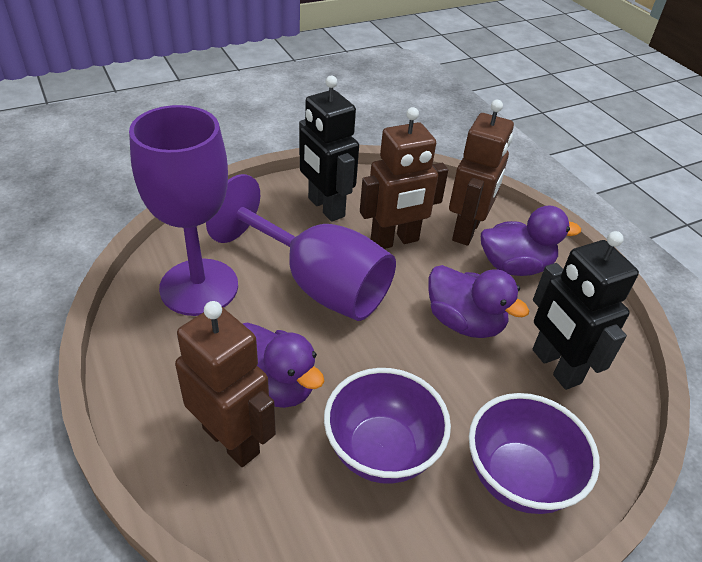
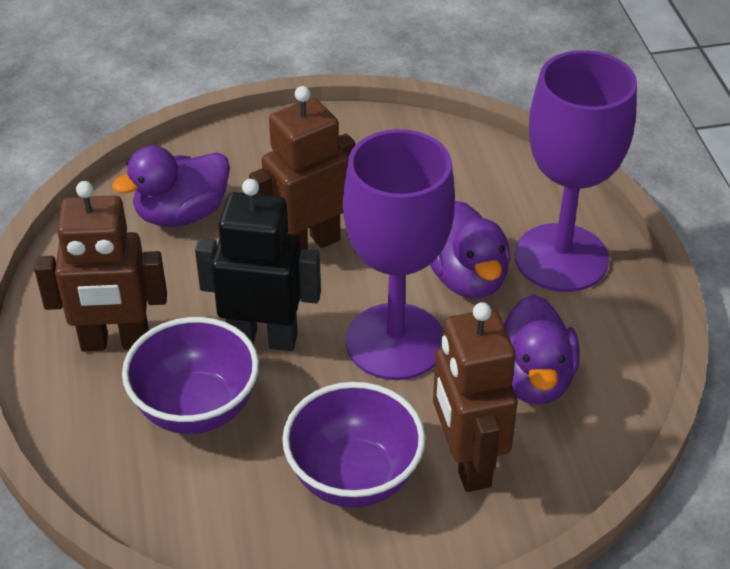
black robot: [299,76,359,222] [533,231,639,390] = 2 -> [195,179,321,351] = 1

